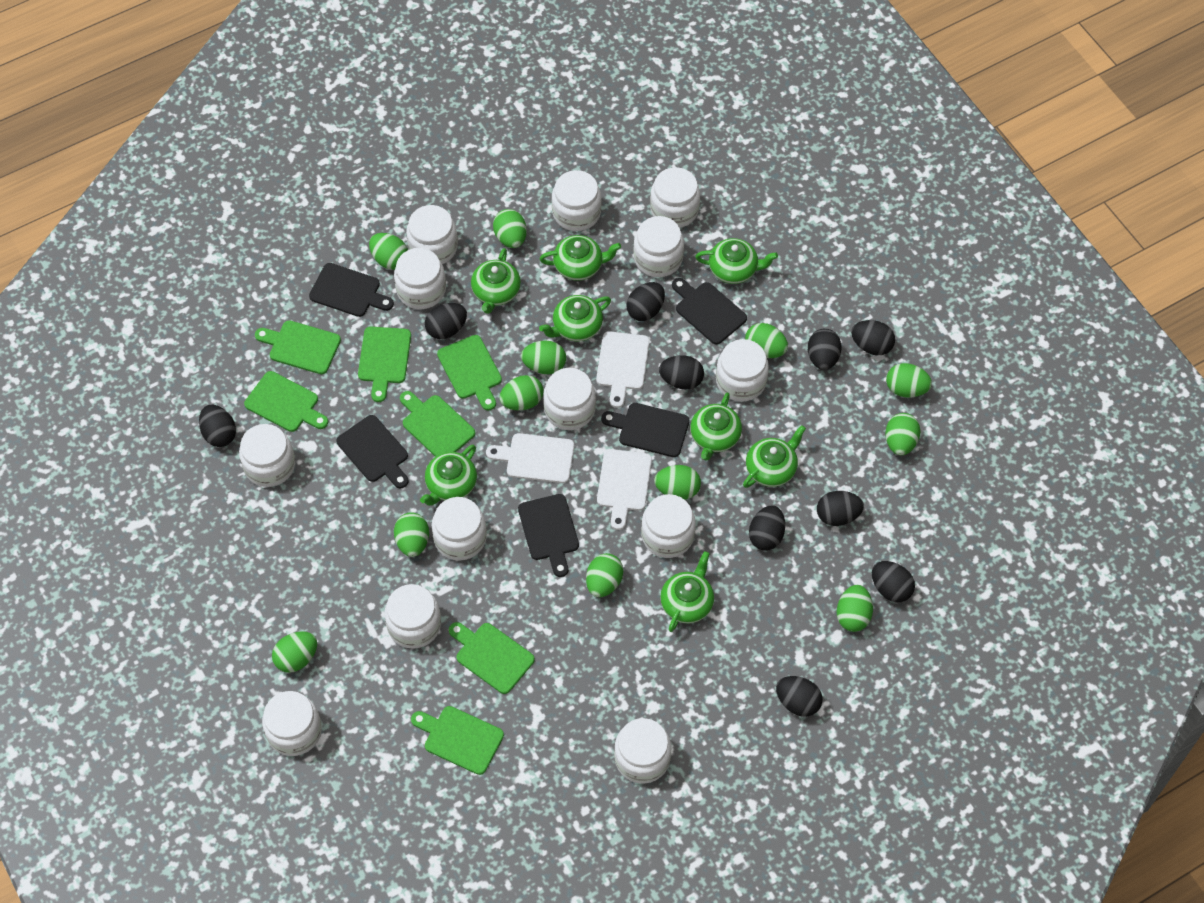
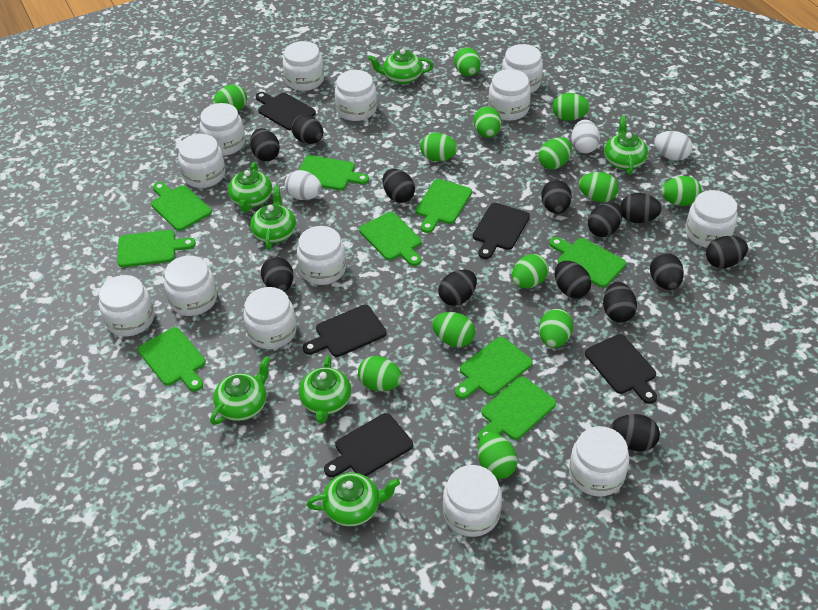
black egg: [199,405,236,447] [425,303,467,339] [626,282,665,321] [659,355,704,390] [749,505,785,550] [776,676,823,717] [808,328,841,370] [817,491,864,526] [851,320,895,356] [872,561,915,602] = 10 -> [250,128,280,161] [261,257,294,292] [291,114,323,144] [383,169,415,203] [439,270,477,306] [541,180,572,214] [555,261,591,298] [588,202,623,237] [603,282,637,323] [611,414,660,451] [620,193,662,223] [650,253,684,290] [706,236,748,268] = 13
green cutting board: [244,371,328,432] [255,320,341,374] [358,326,411,402] [400,391,475,457] [411,706,504,775] [437,335,502,411] [449,622,535,694] = 7 -> [117,230,196,267] [138,327,206,391] [151,182,212,231] [299,155,369,190] [359,212,422,266] [416,179,472,233] [455,337,533,399] [478,377,556,441] [549,237,626,288] = 9
green egg: [272,631,317,673] [369,233,408,270] [394,512,429,557] [493,209,527,248] [499,375,543,410] [521,341,566,374] [586,553,623,597] [654,465,701,500] [745,323,788,358] [836,585,873,632] [885,413,920,455] [886,363,932,397] = 12 -> [213,85,247,111] [358,356,402,391] [420,133,458,162] [432,312,475,347] [454,47,481,76] [473,107,501,138] [478,433,517,479] [512,254,549,288] [539,137,572,170] [539,309,573,348] [552,93,590,121] [579,172,619,202] [661,176,702,206] = 13
green teapot: [420,445,477,506] [471,248,521,314] [539,295,611,341] [540,235,621,281] [660,551,714,632] [690,392,742,461] [695,238,778,284] [743,425,806,488] = 8 -> [210,356,270,425] [228,162,272,212] [250,185,296,250] [299,355,351,424] [307,473,400,527] [368,49,434,84] [604,116,648,175] = 7
white cutting board: [486,433,574,483] [596,331,650,408] [597,449,652,530] = 3 -> none = 0
white egg: none = 0 -> [285,170,322,200] [571,120,600,153] [654,131,693,161] = 3

